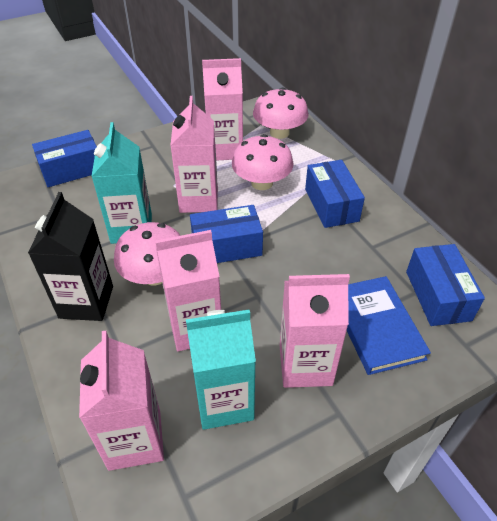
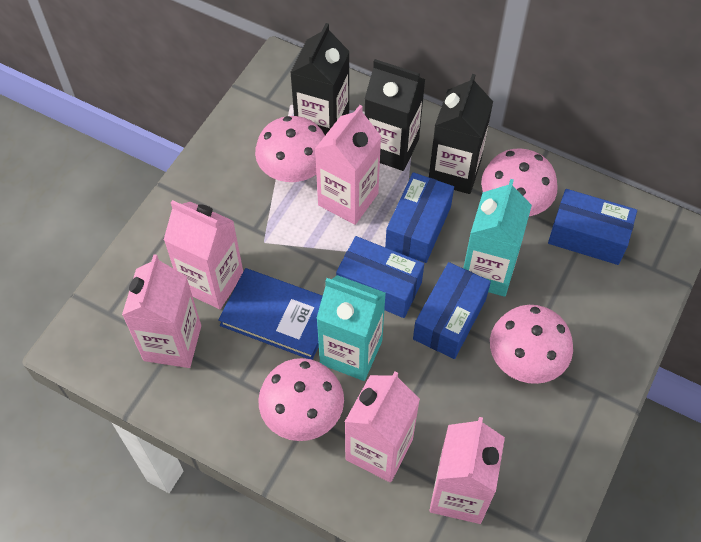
black carton: [28,192,113,321] = 1 -> [290,23,350,135] [365,59,425,171] [429,74,493,194] = 3
pink mushroom: [114,222,181,286] [232,134,294,190] [253,87,309,139] = 3 -> [255,116,325,182] [258,358,344,441] [481,148,558,216] [490,305,573,384] = 4

